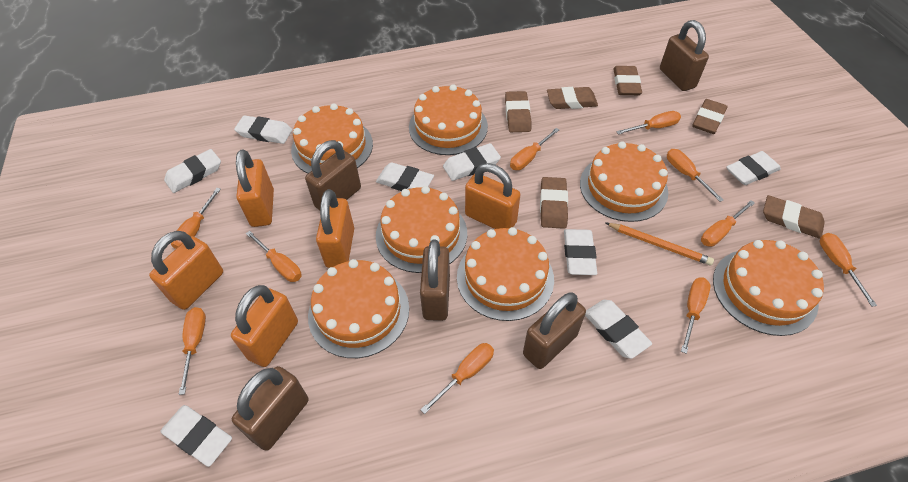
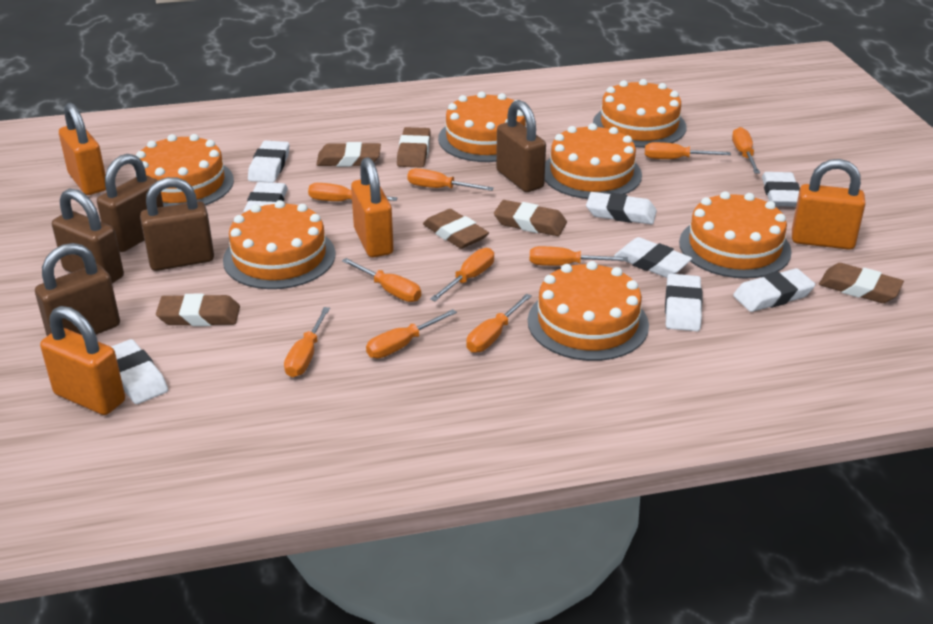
orange padlock: [149,231,223,310] [231,285,298,367] [236,149,274,227] [316,189,354,268] [465,163,520,229] = 5 -> [40,306,125,415] [59,103,106,195] [351,157,393,258] [792,159,866,250] = 4
orange pencil: [606,223,714,266] = 1 -> none = 0

